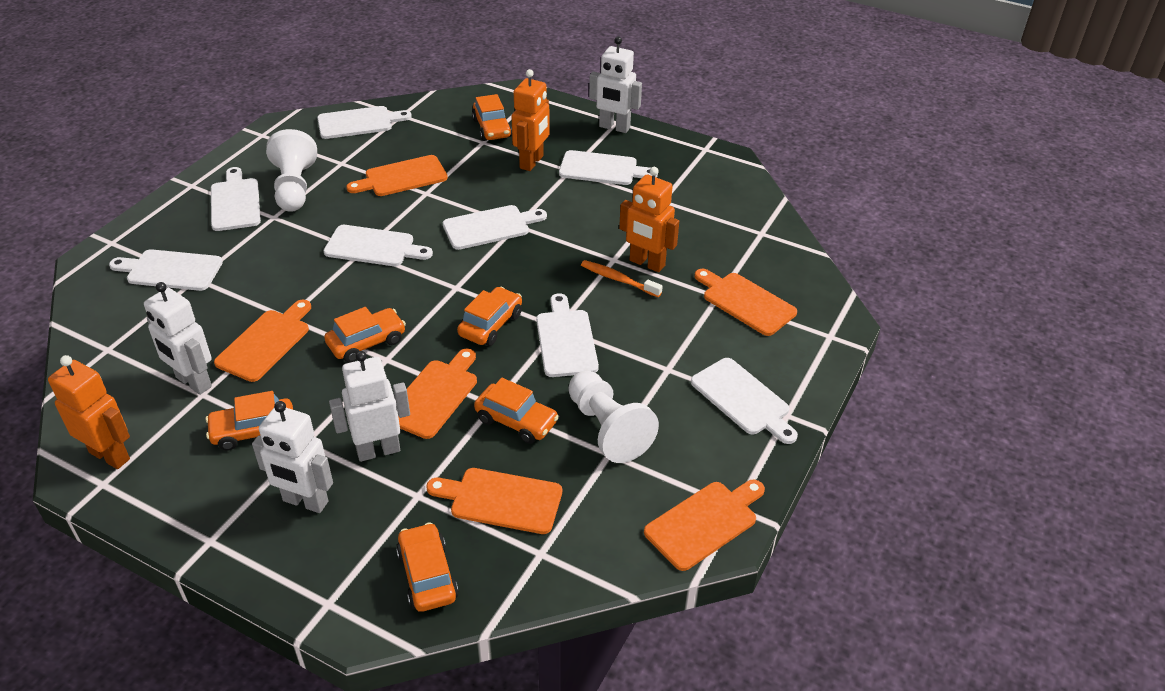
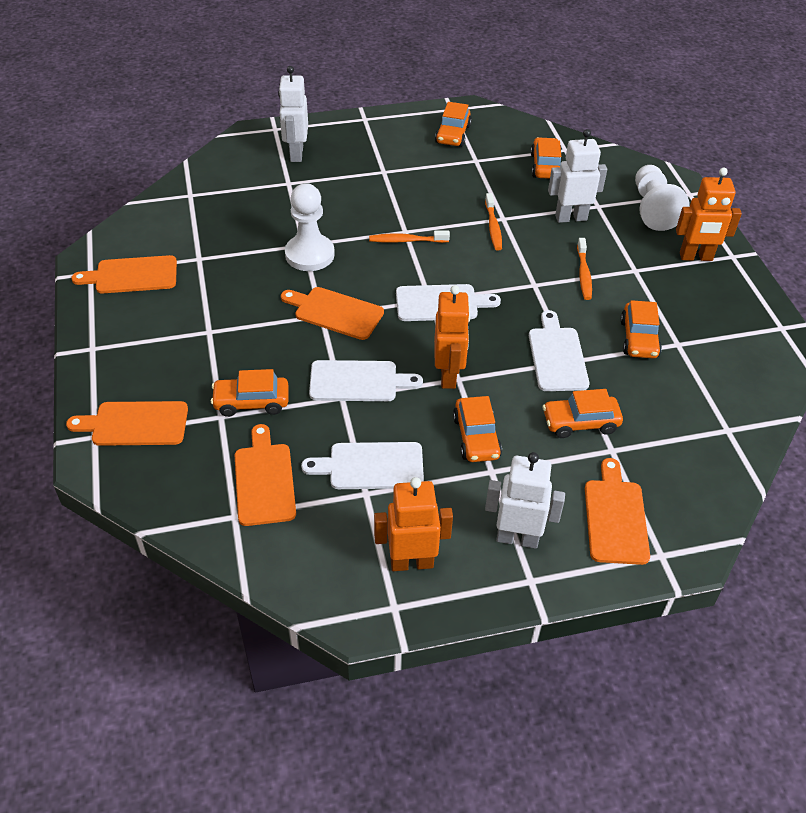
orange cutting board: [214,300,311,382] [346,155,448,196] [398,348,477,439] [426,468,562,534] [644,480,765,571] [694,268,797,336] = 6 -> [66,401,188,446] [71,255,177,294] [235,424,296,526] [281,287,384,340] [585,458,650,565] = 5
orange toothbrush: [581,260,663,297] = 1 -> [369,230,450,243] [485,193,502,251] [577,238,592,300] = 3
white cutting board: [109,249,223,291] [211,167,261,231] [317,106,412,139] [323,225,433,266] [443,205,547,250] [536,293,599,377] [559,150,658,185] [691,358,798,444] = 8 -> [301,442,424,489] [309,360,423,401] [396,284,501,321] [529,310,589,391] = 4
white robot: [144,282,212,395] [252,401,333,513] [329,351,410,462] [589,36,642,133] = 4 -> [278,66,308,162] [485,452,565,549] [548,129,607,223] = 3

